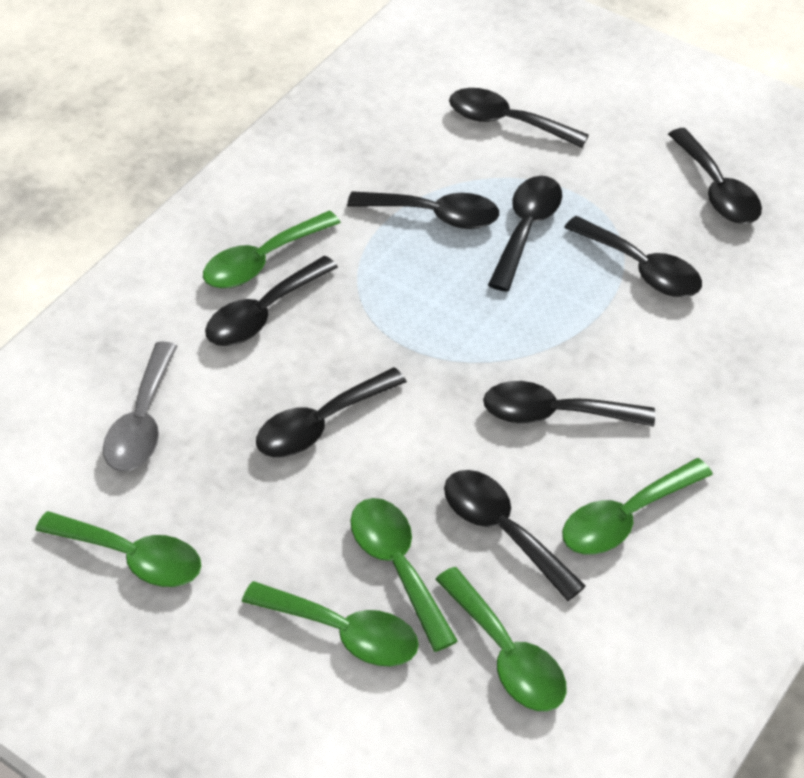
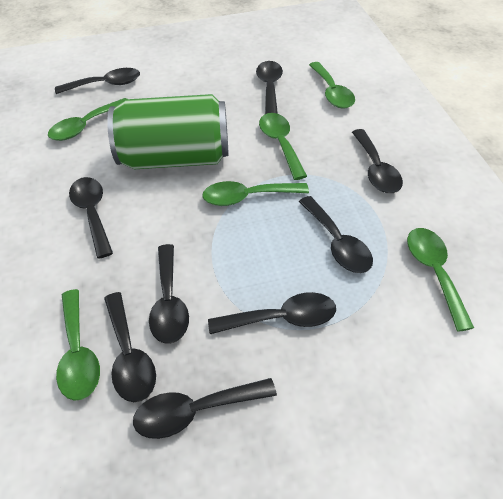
green can: none = 0 -> [107,94,229,169] = 1
grey spoon: [103,341,177,472] = 1 -> none = 0

